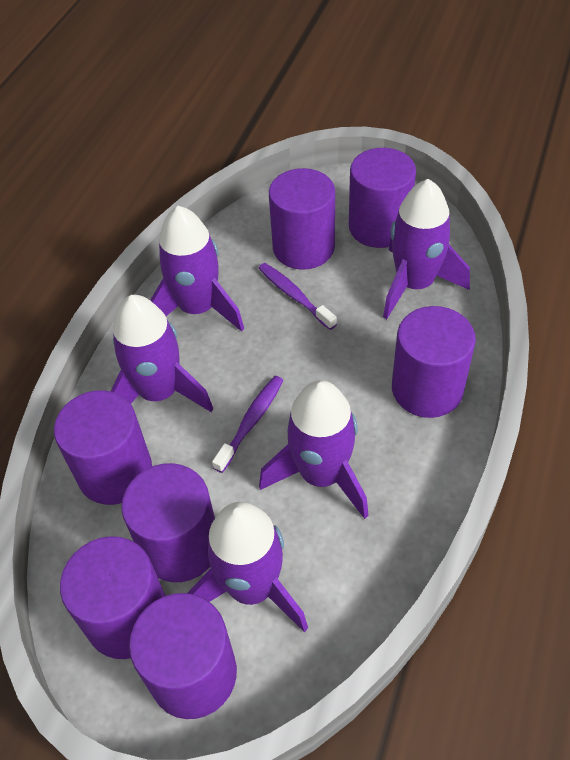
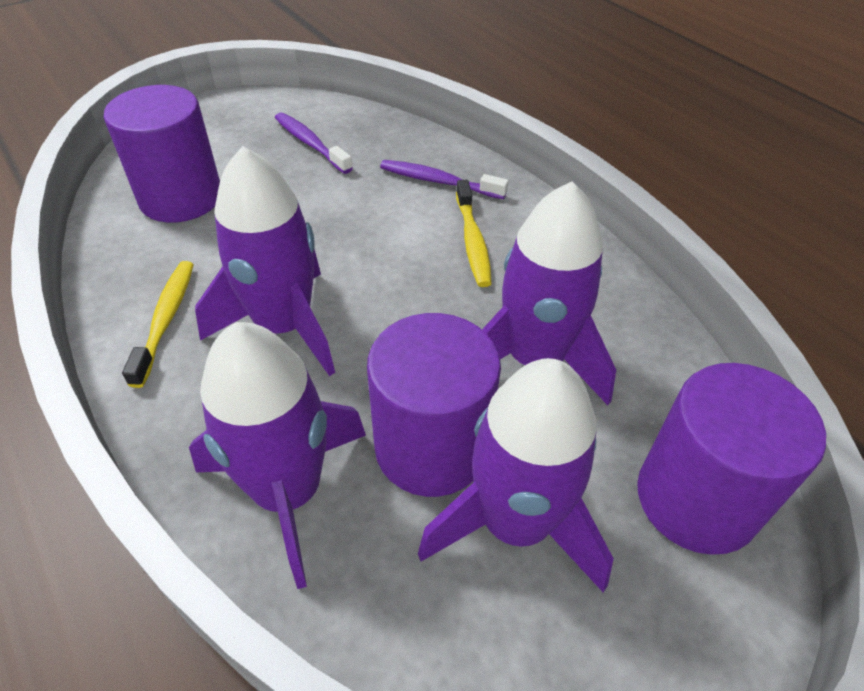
purple cylinder: [54,390,152,505] [60,536,166,659] [121,463,215,582] [129,593,237,719] [269,168,335,270] [349,148,416,248] [392,306,476,418] = 7 -> [104,85,220,223] [367,313,501,497] [637,363,826,555] = 3
purple rocket: [111,295,213,412] [150,206,244,332] [188,502,308,633] [259,380,369,519] [383,179,470,319] = 5 -> [189,322,366,589] [195,146,335,376] [418,358,614,592] [482,181,616,405] = 4
yellow toothbrush: none = 0 -> [122,261,194,388] [456,180,492,287] = 2

